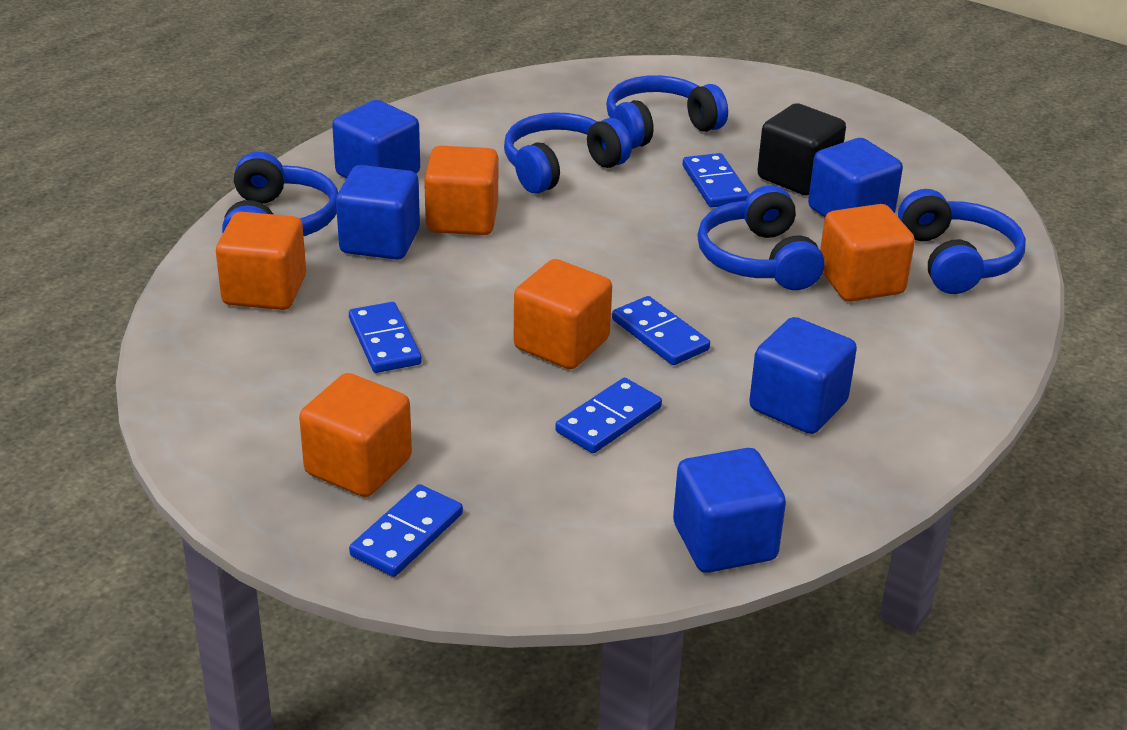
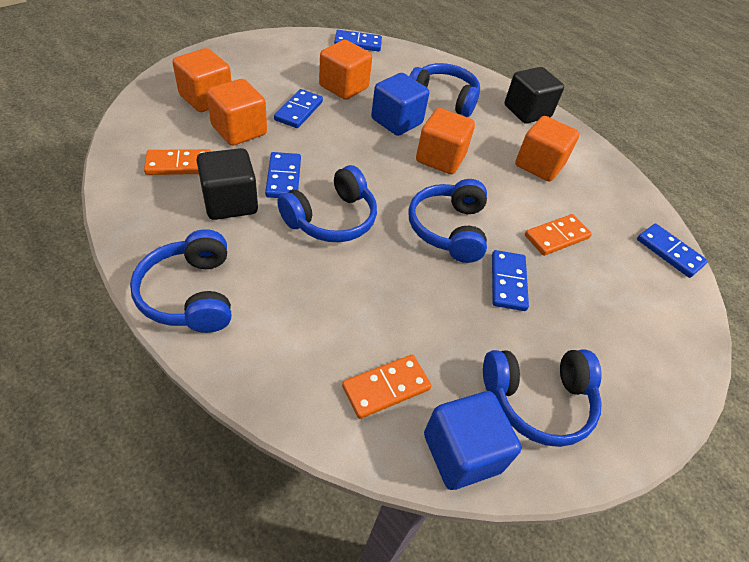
black cube: [757,103,846,195] = 1 -> [196,148,258,220] [505,67,564,124] = 2
blue cube: [332,100,420,179] [336,165,420,260] [673,448,786,573] [749,317,857,434] [808,138,903,217] = 5 -> [371,73,429,136] [424,391,521,490] = 2
orange domino: none = 0 -> [144,149,211,175] [342,355,431,419] [525,214,592,256] = 3

